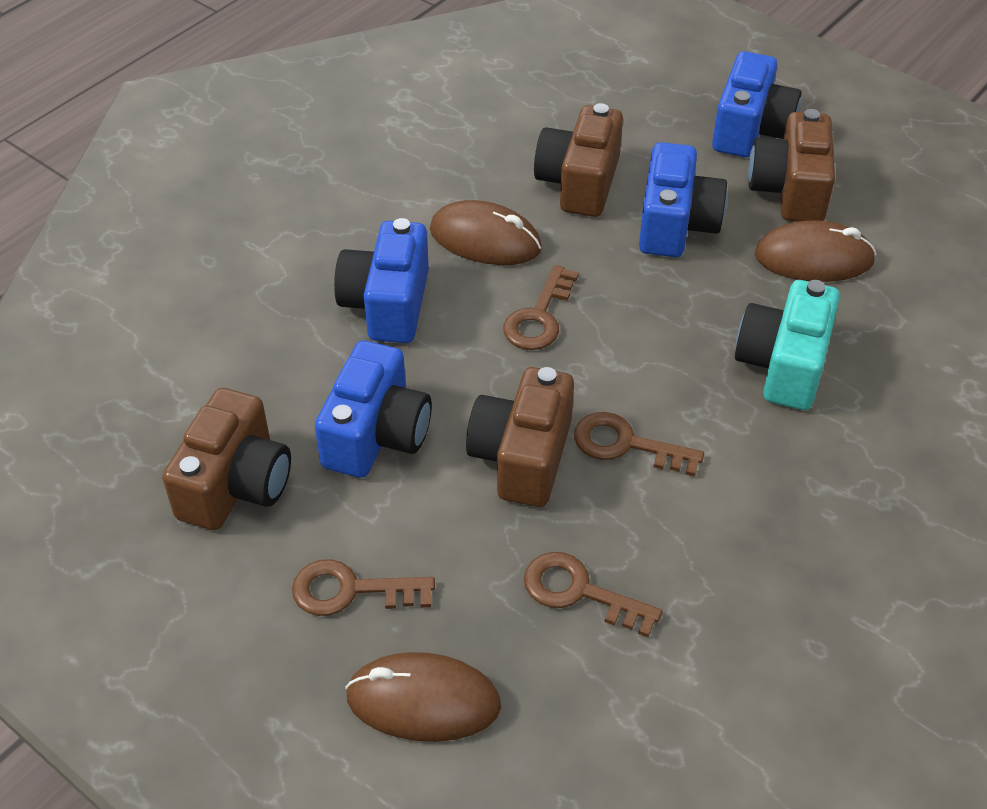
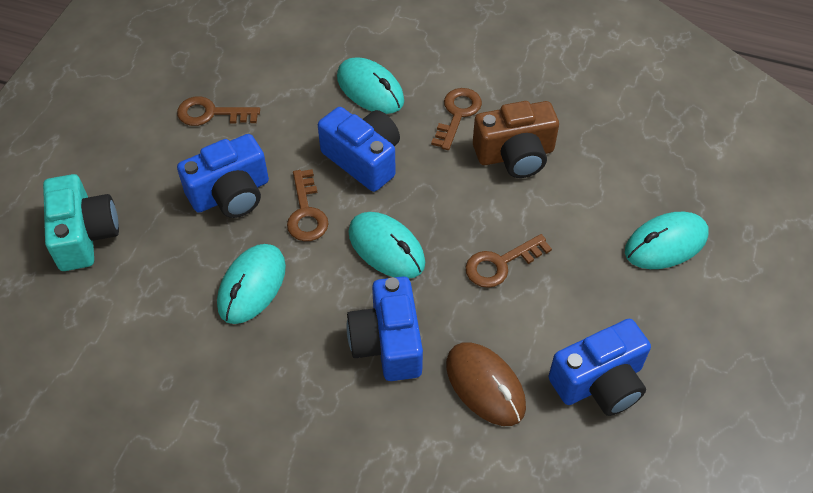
brown camera: [162,388,291,530] [466,367,574,507] [534,103,623,217] [748,109,835,222] = 4 -> [473,101,559,178] = 1
brown mouse: [345,652,501,742] [430,200,542,265] [755,220,876,282] = 3 -> [446,342,526,426] = 1
turquoise mouse: none = 0 -> [217,244,286,324] [337,57,404,114] [348,212,425,279] [625,212,709,269] = 4

